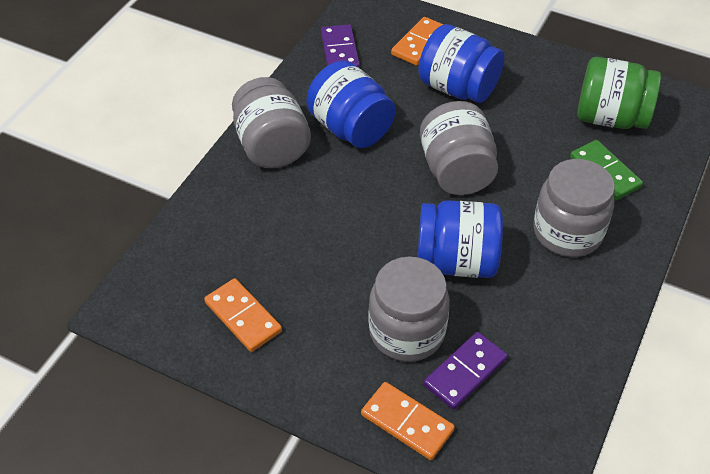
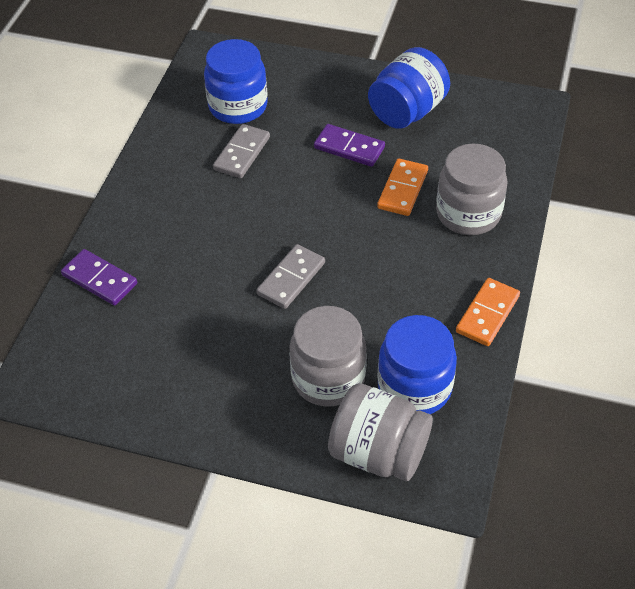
green domino: [570,140,643,200] = 1 -> none = 0
green jar: [577,57,661,129] = 1 -> none = 0
grey domino: none = 0 -> [213,124,270,178] [256,244,325,309] = 2
grey jar: [232,77,311,168] [368,257,450,362] [420,101,498,195] [533,159,615,257] = 4 -> [289,306,367,407] [328,384,433,481] [436,144,508,235] = 3
orange domino: [204,278,282,352] [361,382,455,460] [391,17,444,65] = 3 -> [377,158,428,216] [456,278,520,346] = 2

